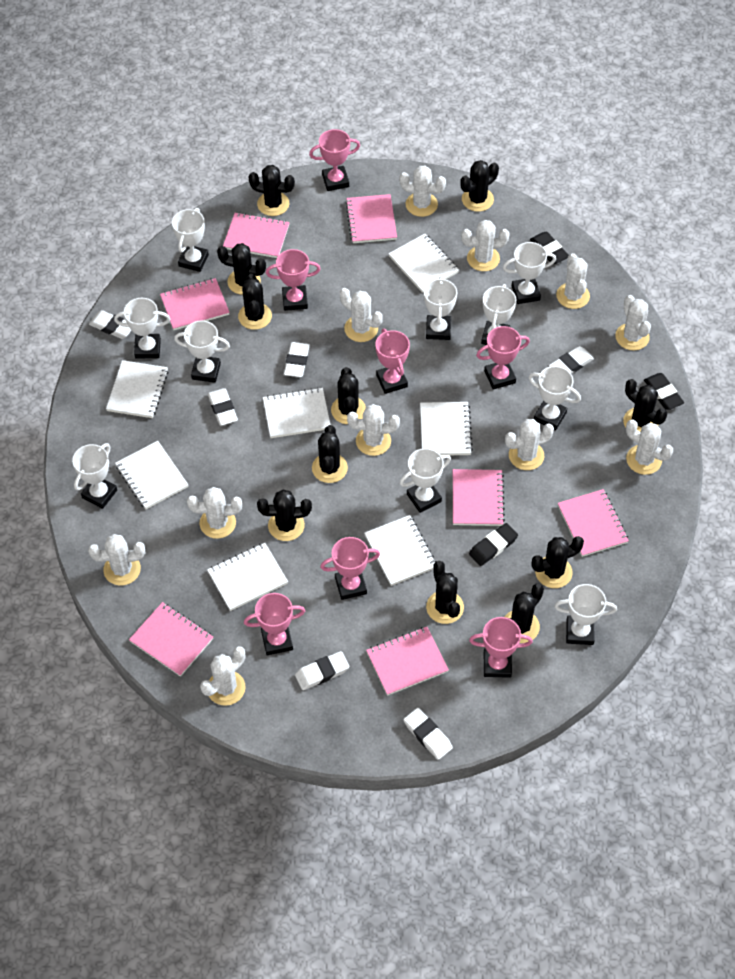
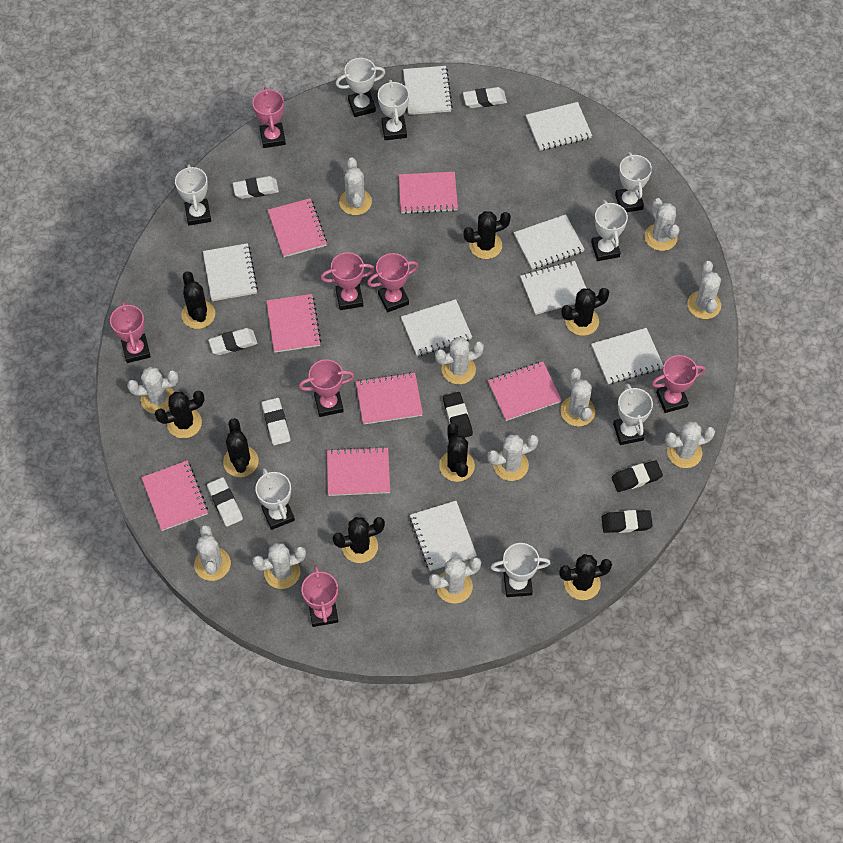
black cactus: [217,243,266,295] [238,274,272,330] [249,165,295,216] [257,490,312,541] [312,425,348,483] [331,367,366,424] [426,561,464,624] [460,160,499,212] [505,583,544,643] [531,536,584,588] [623,379,667,432] = 11 -> [155,391,204,438] [181,271,215,329] [223,418,258,477] [333,517,385,563] [439,423,475,482] [463,211,511,259] [559,554,612,600] [561,288,609,336] = 8
white eraser: [89,310,131,339] [208,388,238,426] [284,342,310,377] [295,651,349,690] [404,708,453,760] [549,346,594,374] = 6 -> [207,477,243,527] [208,328,258,355] [233,176,279,199] [262,398,290,445] [463,87,507,108] = 5
white notebook: [106,360,169,418] [115,441,188,509] [207,543,288,611] [263,387,331,438] [364,515,436,586] [388,234,459,293] [420,402,473,455] = 7 -> [203,243,258,301] [401,299,472,356] [403,66,453,115] [410,501,477,571] [514,214,585,270] [520,261,587,315] [526,102,592,151] [591,328,664,384] = 8
white trophy: [72,443,117,509] [114,298,170,359] [172,208,209,272] [174,320,230,383] [400,448,451,513] [424,276,457,340] [481,284,517,345] [503,242,556,304] [529,366,581,430] [554,584,617,645] = 10 -> [175,164,211,226] [255,468,295,530] [336,58,385,117] [378,80,409,140] [490,543,551,597] [591,200,628,261] [613,383,653,445] [615,152,652,212] = 8

